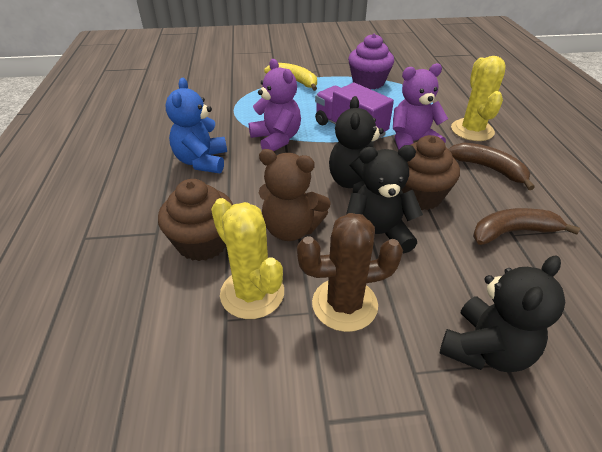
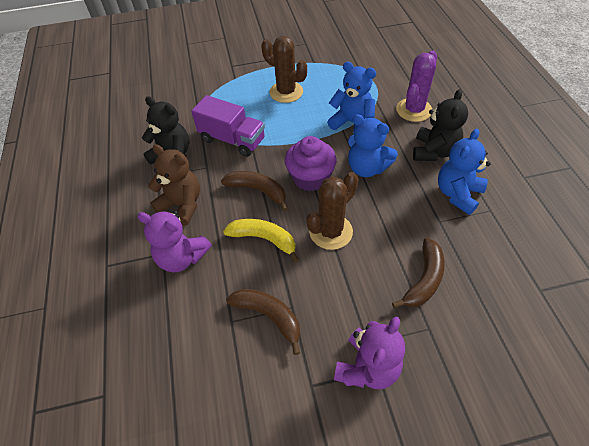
black teddy bear: [329,96,384,193] [346,145,423,253] [439,255,565,373] = 3 -> [142,96,189,164] [413,89,468,161] = 2
blue teddy bear: [165,78,227,173] = 1 -> [327,62,376,134] [348,114,398,177] [438,129,491,215] = 3
brown banana: [449,143,535,190] [473,208,580,245] = 2 -> [221,171,288,211] [226,289,300,355] [392,238,445,308] = 3
brown cactus: [297,213,403,332] = 1 -> [261,36,307,103] [306,172,358,250] = 2
brown cupcake: [158,179,233,261] [401,135,460,210] = 2 -> none = 0
purple cactus: none = 0 -> [396,50,437,122] = 1
yellow cactus: [211,198,284,319] [451,56,506,141] = 2 -> none = 0

